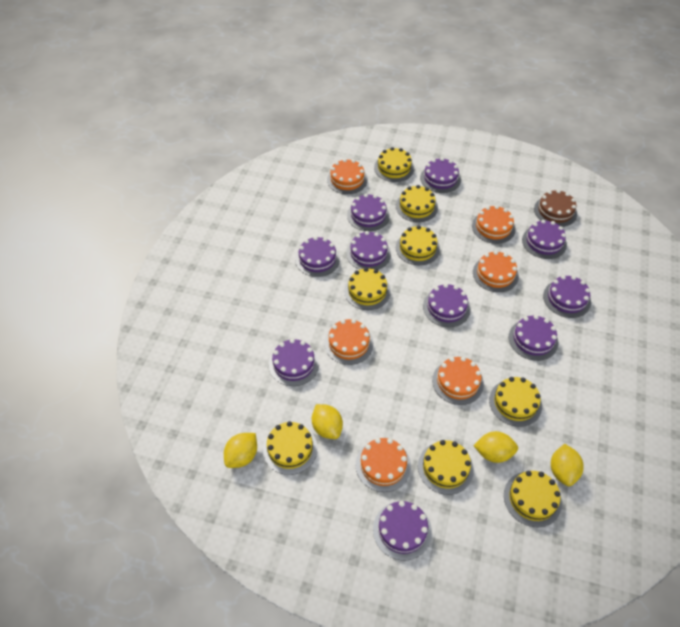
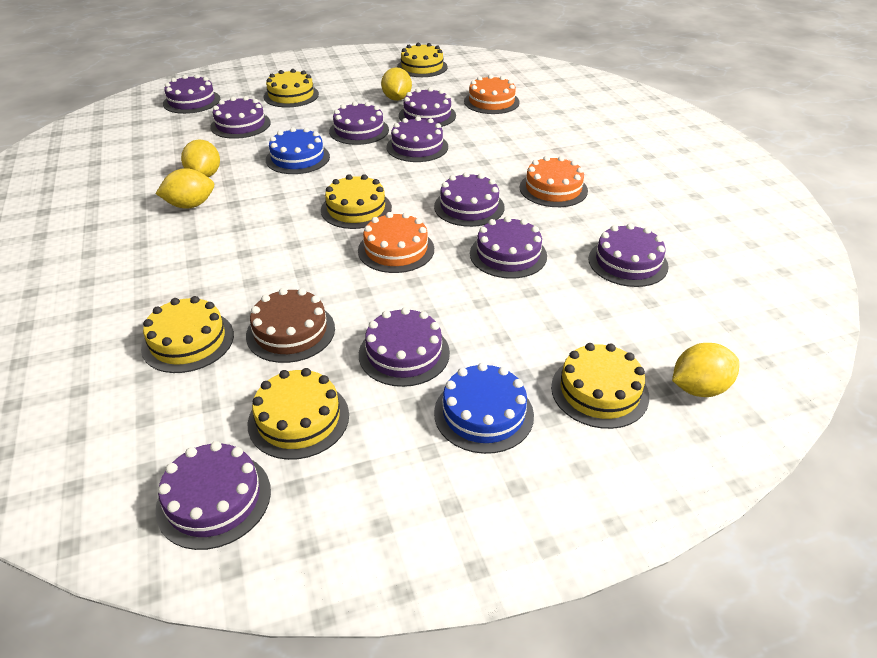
blue cake: none = 0 -> [266,127,330,174] [434,363,534,454] = 2
orange cake: [324,319,374,365] [327,159,368,194] [356,438,411,492] [432,357,484,405] [472,205,516,244] [473,251,519,292] = 6 -> [358,212,434,273] [464,75,520,114] [520,156,588,207] = 3
yellow cake: [263,421,318,475] [344,267,391,310] [374,147,414,182] [396,185,438,222] [396,225,440,265] [418,440,474,495] [489,377,542,427] [504,471,562,528] = 8 -> [141,296,234,373] [248,368,349,460] [264,69,319,108] [321,174,392,229] [397,43,448,77] [551,343,649,429] = 6

